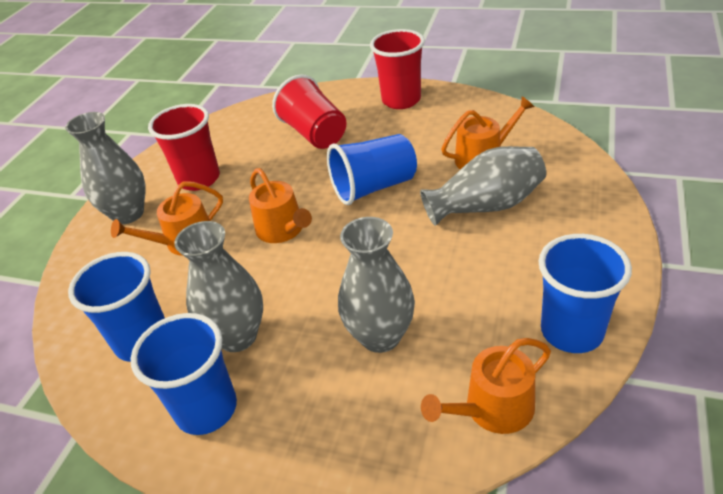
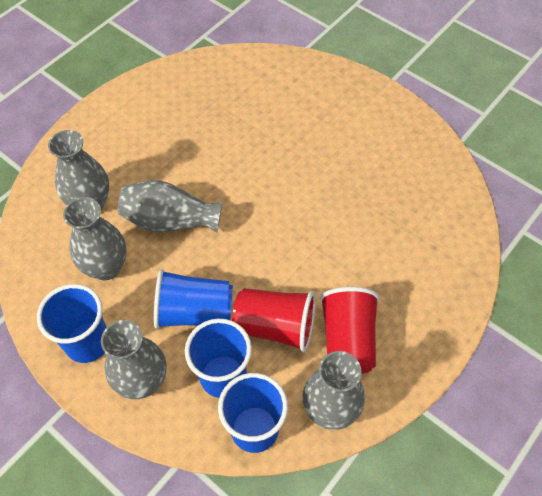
grey vase: [65,112,145,224] [174,221,263,352] [338,217,415,353] [420,146,546,226] = 4 -> [48,130,109,210] [63,197,127,280] [101,320,167,399] [118,180,223,232] [302,351,365,430] = 5
orange watering can: [111,181,223,256] [249,168,312,243] [421,338,551,434] [441,96,535,170] = 4 -> none = 0
red cup: [148,104,220,191] [272,74,347,149] [370,29,425,109] = 3 -> [232,288,316,352] [319,287,380,374] = 2

